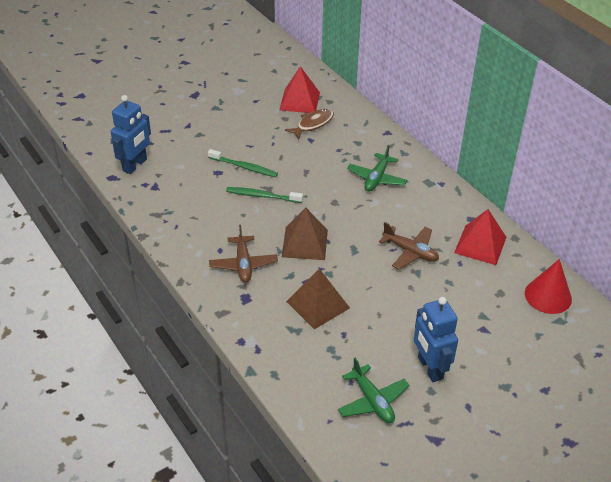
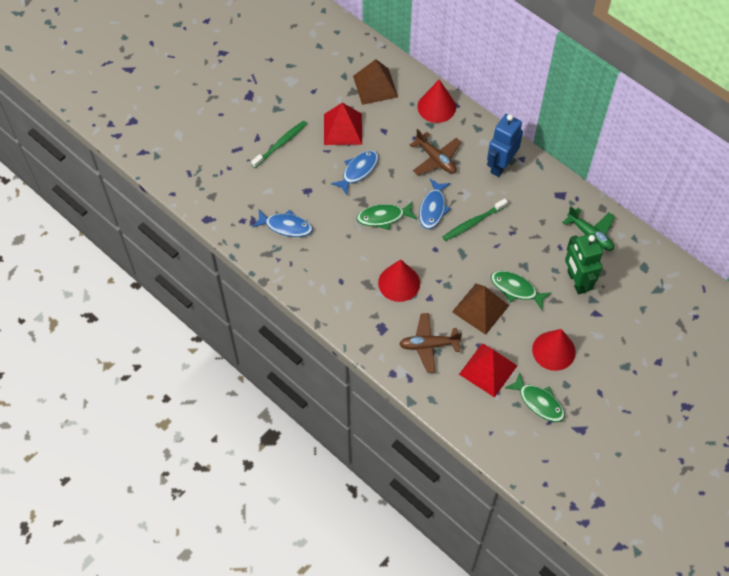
blue fish: none = 0 -> [252,210,313,237] [331,150,379,195] [419,179,451,229] = 3
blue robot: [111,95,151,174] [414,297,458,382] = 2 -> [487,114,523,177] = 1
brown fish: [285,109,334,139] = 1 -> none = 0
green fish: none = 0 -> [356,201,417,230] [491,271,552,310] [505,372,565,422] = 3
green plane: [338,358,410,423] [347,145,408,191] = 2 -> [562,206,615,251] = 1
green robot: none = 0 -> [565,233,603,295] = 1
red cone: [525,259,572,314] = 1 -> [378,259,420,302] [417,79,456,123] [532,329,576,371] = 3

